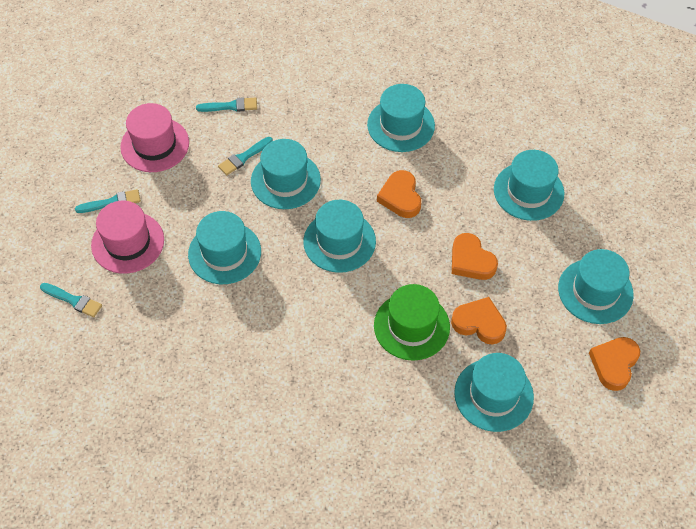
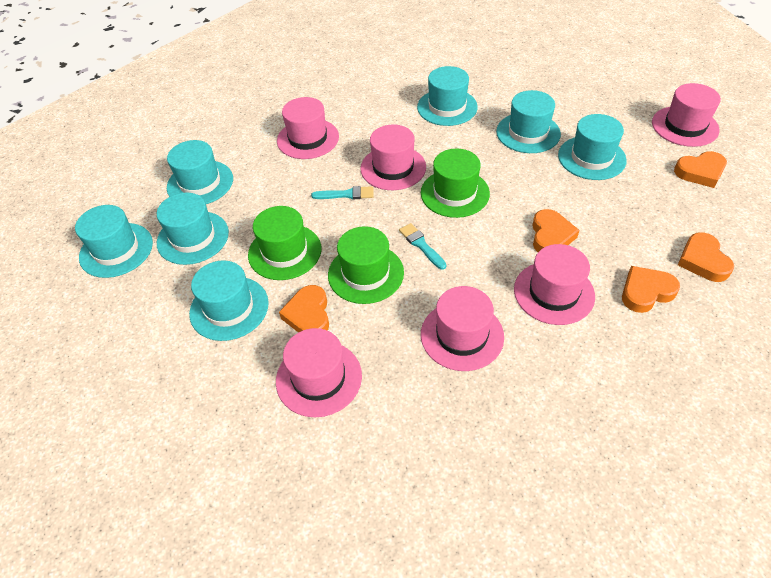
green hat: [374,284,450,361] = 1 -> [248,206,321,280] [328,226,404,304] [421,149,490,218] = 3
orange heart: [377,170,421,218] [451,297,507,344] [452,233,498,280] [589,337,640,391] = 4 -> [279,285,329,333] [532,209,580,252] [622,266,680,313] [674,151,727,188] [678,232,734,282] = 5
pink hat: [91,201,164,274] [120,103,189,172] = 2 -> [276,328,362,417] [277,97,339,159] [360,125,426,190] [421,286,504,371] [514,244,595,325] [652,83,721,147] = 6
turquoise brush: [40,283,102,317] [75,189,141,213] [196,97,257,112] [218,137,273,175] = 4 -> [311,186,374,199] [399,223,446,270] = 2

